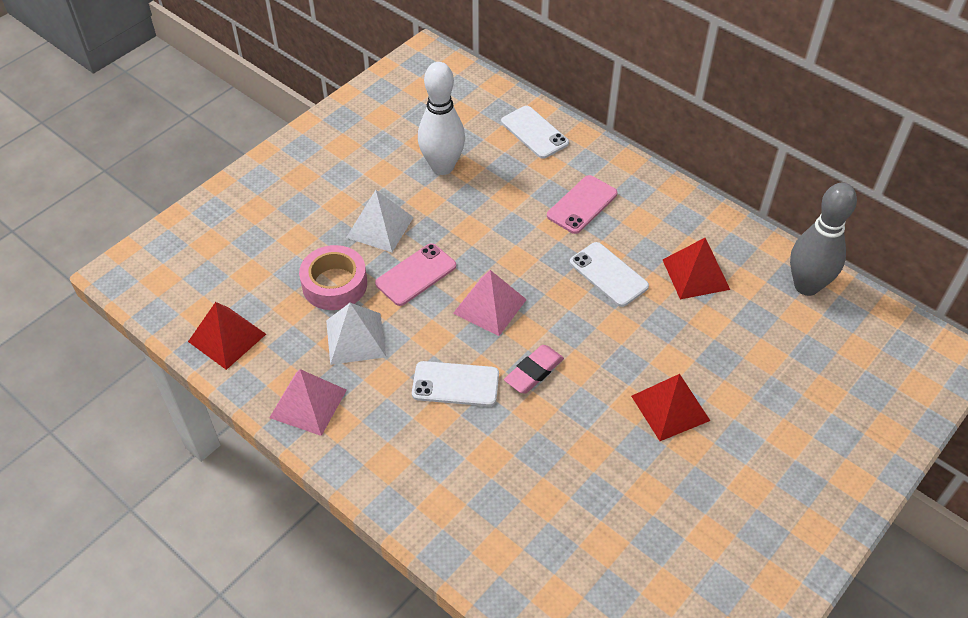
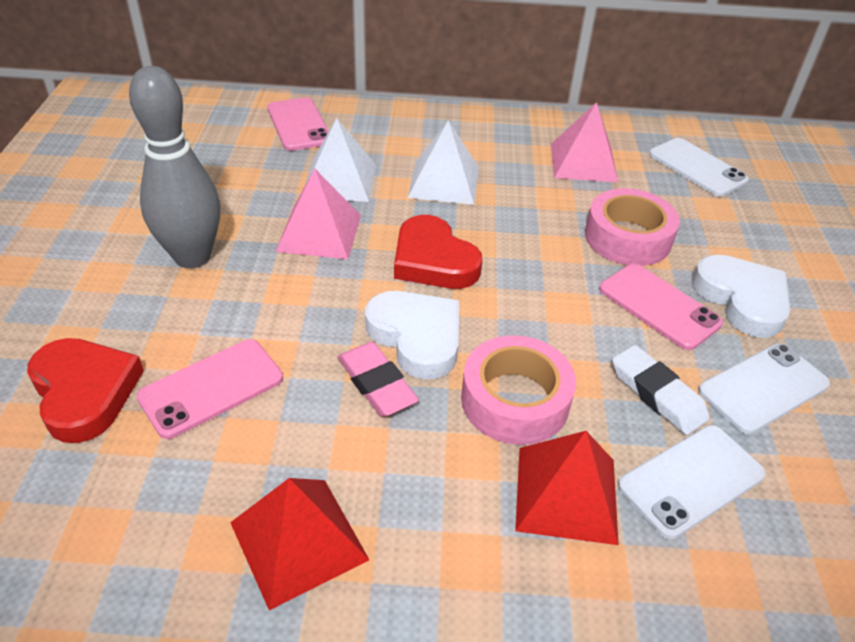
pink phone: [375,243,456,306] [547,175,617,234] = 2 -> [136,339,283,439] [267,97,329,151] [599,264,723,350] = 3
pink tape: [299,245,367,310] = 1 -> [461,335,576,445] [585,188,680,266] = 2
red heart: none = 0 -> [27,338,144,443] [394,215,483,289] = 2
red pyramid: [188,302,266,370] [631,374,710,441] [663,238,730,299] = 3 -> [230,478,369,610] [515,431,619,545] = 2
white bowling pin: [418,62,465,175] = 1 -> none = 0
white eraser: none = 0 -> [612,345,709,435] = 1
white heart: none = 0 -> [365,291,459,379] [692,255,790,338] = 2

